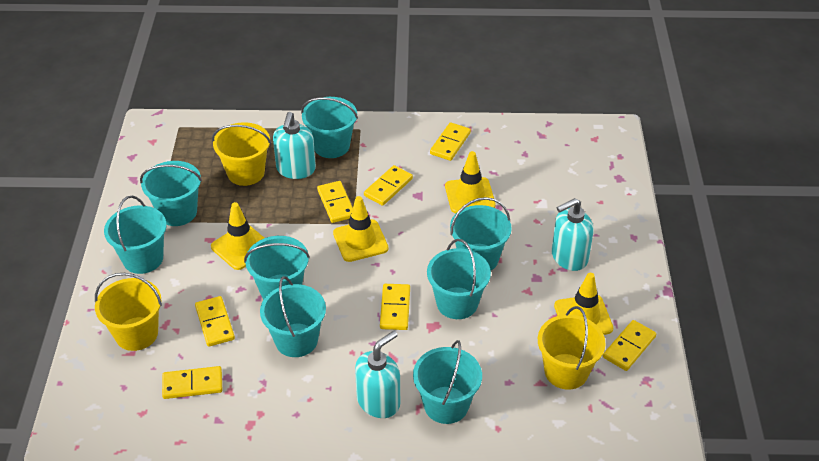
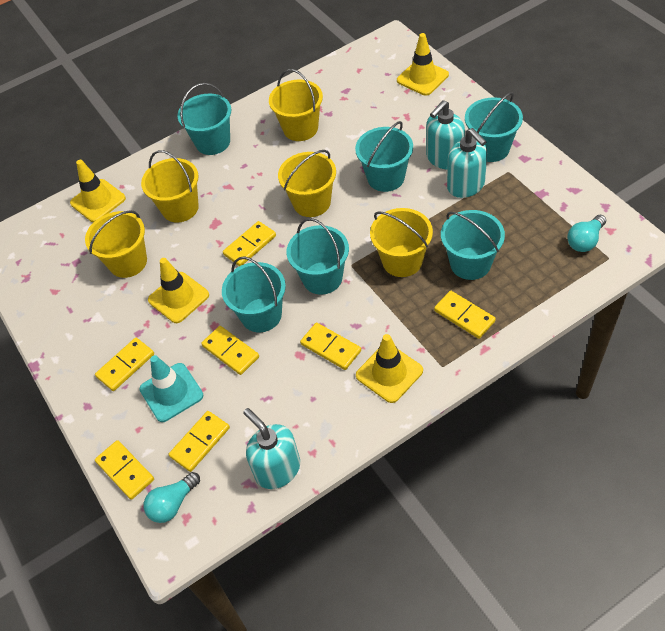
turquoise bucket: [104,195,166,274] [140,161,202,226] [244,236,310,299] [260,276,326,357] [301,97,358,158] [413,340,482,424] [427,239,491,319] [450,197,512,271] = 8 -> [177,83,231,155] [222,256,286,332] [287,218,349,295] [355,121,413,192] [441,210,505,280] [465,92,523,162] = 6
turquoise light bulb: none = 0 -> [144,472,200,523] [567,215,606,252] = 2
turquoise traffic cone: none = 0 -> [139,355,203,422] = 1
yellow bucket: [95,273,162,351] [212,122,271,186] [538,306,606,390] = 3 -> [85,210,147,278] [141,150,199,223] [269,69,323,141] [278,150,336,217] [370,208,433,277] = 5

